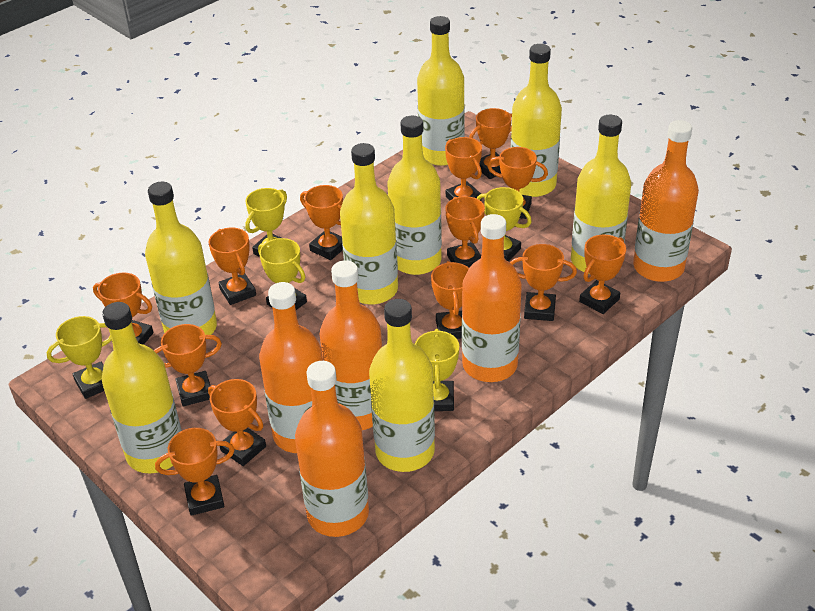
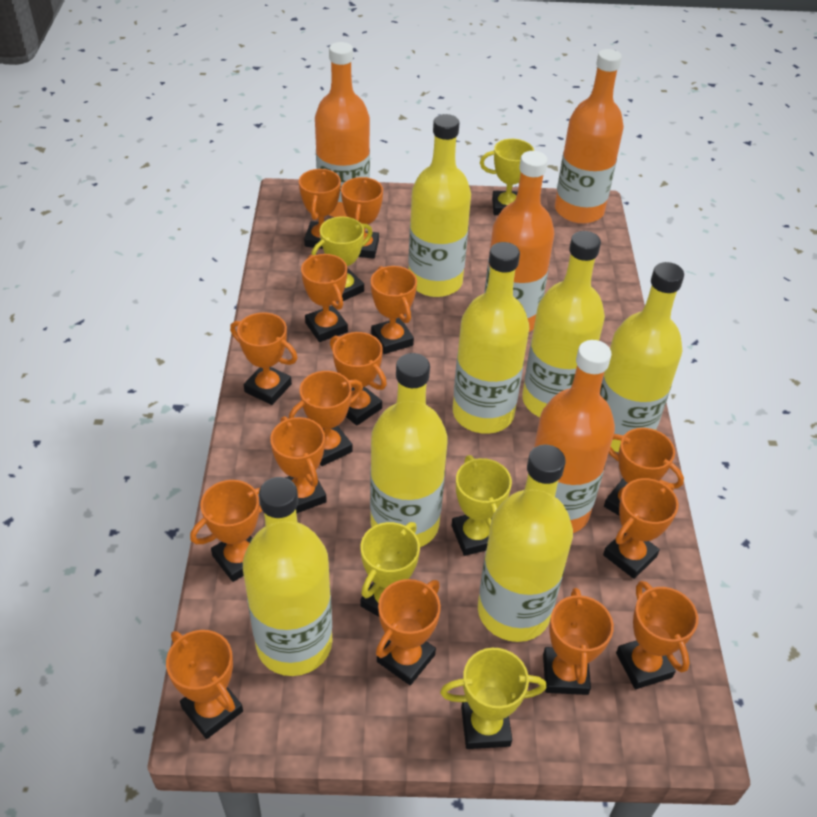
orange bottle: [259,282,323,453] [295,361,369,537] [320,260,382,430] [462,214,522,382] [633,120,699,282] = 5 -> [315,42,370,217] [484,151,554,332] [533,340,615,533] [555,49,624,224] = 4
orange trophy: [93,273,153,345] [153,324,222,406] [155,428,235,516] [208,379,266,466] [209,228,256,305] [300,185,343,260] [431,261,469,339] [445,137,482,201] [445,196,485,268] [469,108,512,179] [487,147,548,219] [510,244,577,321] [579,234,626,314] = 13 -> [166,630,243,739] [190,480,262,582] [230,312,297,405] [270,416,327,514] [289,371,363,466] [299,169,341,249] [301,254,348,342] [330,332,387,426] [341,177,383,259] [371,266,417,354] [376,579,441,685] [543,588,614,695] [603,478,679,579] [604,428,684,516] [616,581,698,689] = 15
yellow bottle: [102,302,182,473] [145,182,217,335] [340,143,398,305] [369,299,435,472] [387,116,442,275] [417,16,465,166] [511,44,562,197] [571,115,631,274] = 8 -> [243,477,332,676] [370,353,447,547] [408,114,471,297] [453,242,529,434] [478,445,573,642] [522,231,605,417] [600,262,684,452] = 7

